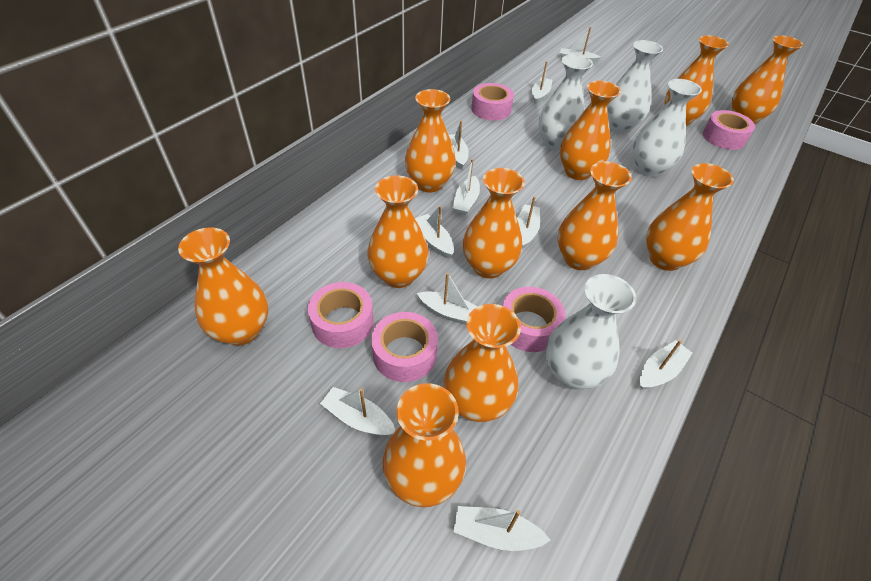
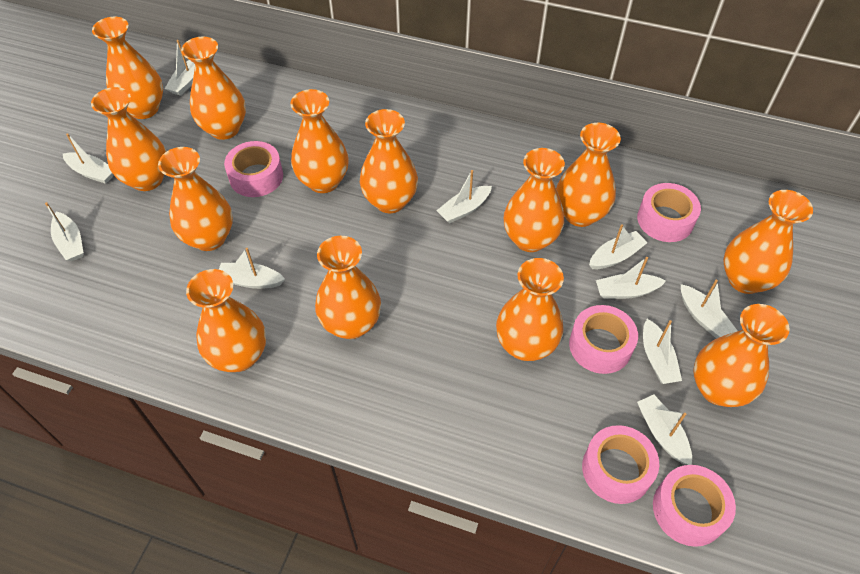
orange vase: [178,227,268,346] [367,175,429,288] [383,383,466,507] [405,89,456,193] [444,304,521,422] [463,168,525,278] [558,162,632,270] [560,80,621,180] [646,163,734,271] [664,35,729,126] [732,35,803,124] = 11 -> [91,87,166,191] [92,17,163,119] [158,147,233,251] [181,37,246,140] [186,269,266,372] [290,89,349,193] [315,236,381,339] [360,109,418,213] [496,258,564,361] [504,148,565,252] [556,123,621,227] [693,304,789,407] [723,190,813,294] = 13
white vase: [539,54,593,151] [546,274,636,389] [607,40,663,133] [633,79,702,177] = 4 -> none = 0

